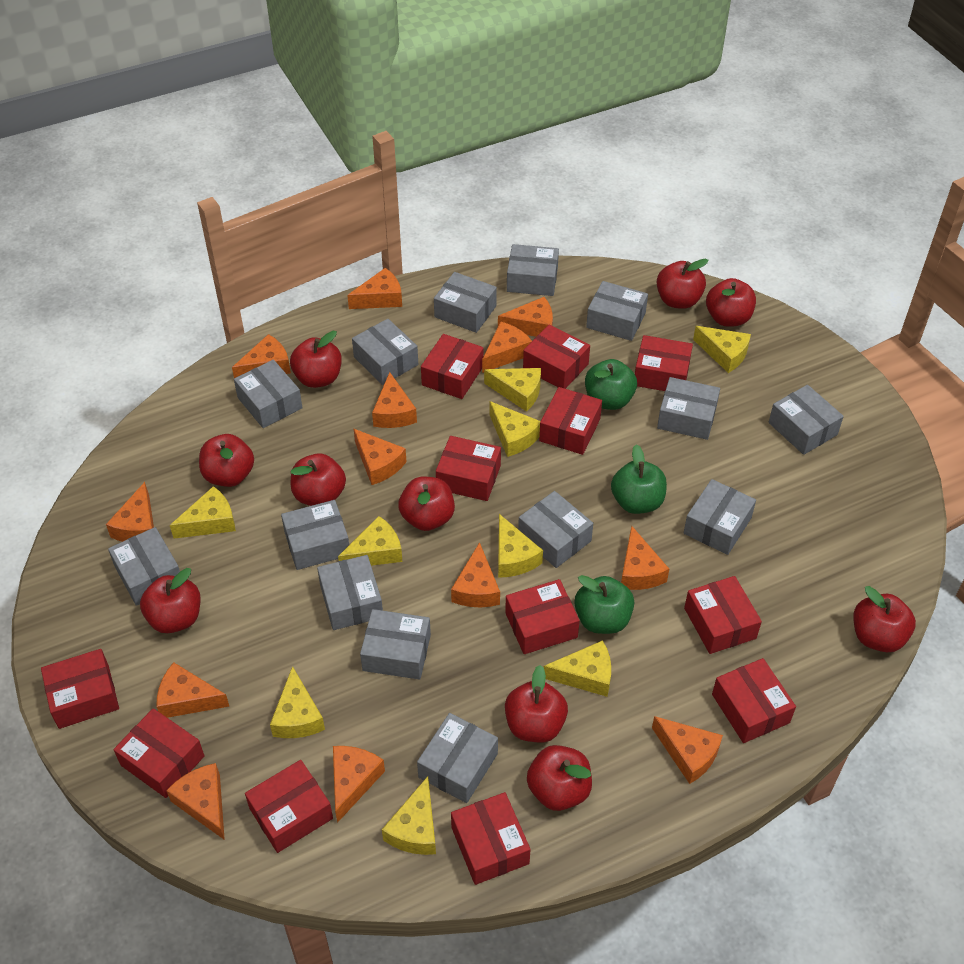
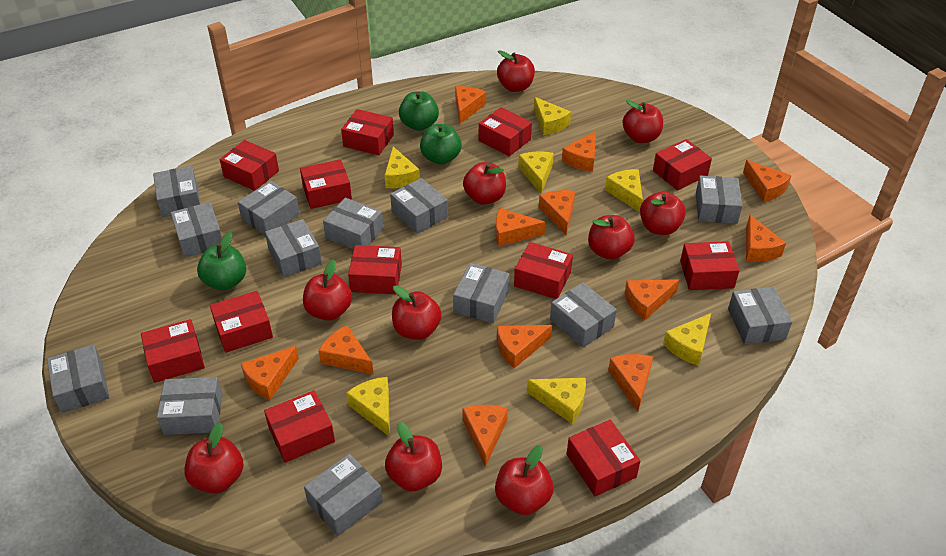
grey box: [108,527,180,606] [234,360,302,428] [281,500,349,570] [317,555,383,630] [352,319,418,385] [360,609,431,680] [417,713,498,803] [434,272,497,333] [507,244,559,296] [518,491,593,568] [586,281,648,341] [657,377,720,440] [684,479,756,555] [769,385,844,455] = 14 -> [47,344,110,413] [153,166,201,217] [157,377,223,435] [171,202,222,258] [238,181,300,235] [265,219,322,277] [304,454,383,536] [323,198,384,249] [390,178,448,234] [453,263,510,323] [550,282,617,348] [696,176,742,224] [728,287,792,345] = 13
orange cheese: [106,482,154,542] [157,662,230,718] [166,763,225,840] [232,334,291,378] [333,746,385,823] [347,268,402,309] [354,429,406,485] [372,372,417,428] [451,542,500,607] [482,322,532,373] [498,297,553,337] [621,526,669,590] [652,716,723,784] = 13 -> [241,346,299,400] [318,325,374,375] [455,86,486,124] [463,405,508,467] [495,208,545,246] [497,325,552,368] [539,190,575,235] [562,131,596,172] [608,354,653,412] [625,279,679,320] [743,160,791,202] [746,215,786,262] = 12
yellow cheese: [170,486,236,539] [270,666,325,738] [338,516,402,566] [382,776,436,855] [484,368,541,412] [489,401,541,457] [498,514,543,578] [544,640,611,697] [693,326,751,373] = 9 -> [346,377,390,437] [384,147,420,188] [518,151,554,194] [527,378,586,424] [534,97,571,135] [605,169,643,212] [663,313,711,366] = 7

